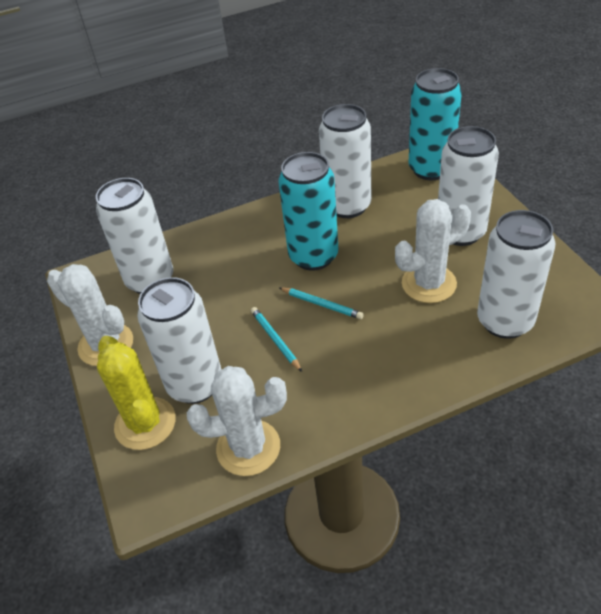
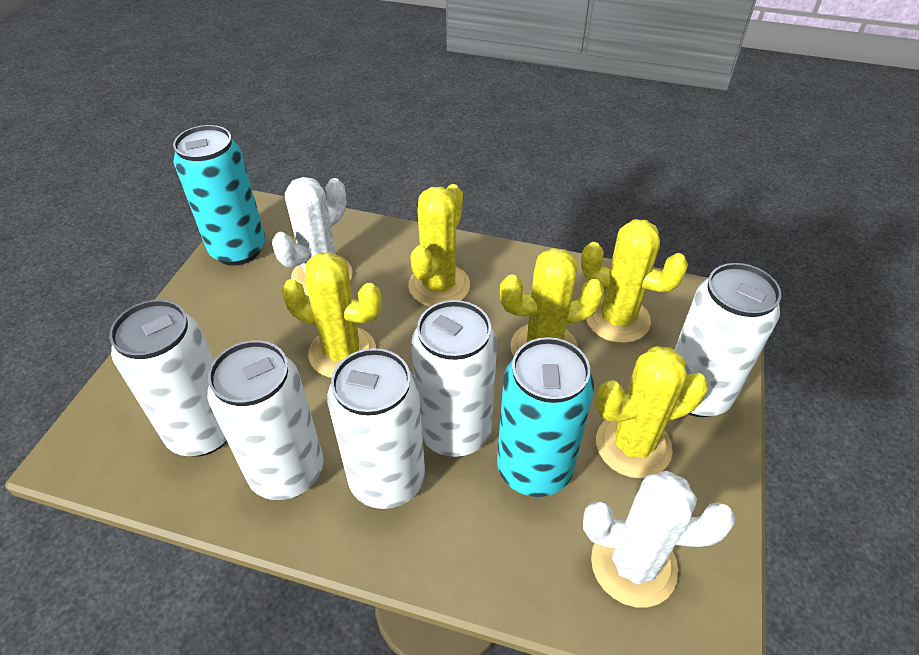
turquoise pencil: [251,307,302,372] [279,287,364,319] = 2 -> none = 0
white cactus: [47,264,133,366] [187,366,287,476] [395,199,471,303] = 3 -> [272,177,353,296] [583,471,735,607] = 2
yellow cactus: [97,336,176,450] = 1 -> [282,252,382,378] [408,184,470,307] [500,248,604,356] [581,219,688,343] [596,346,708,478] = 5

